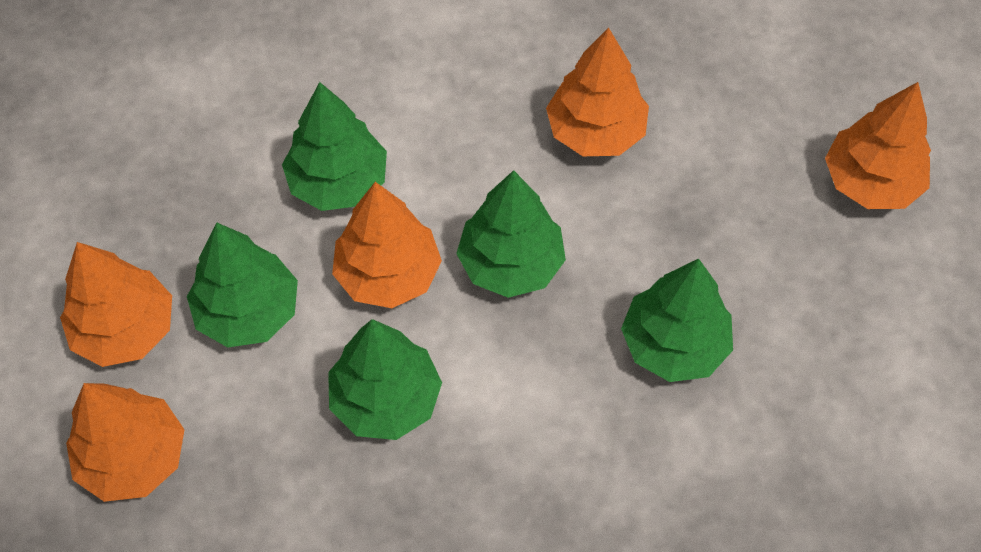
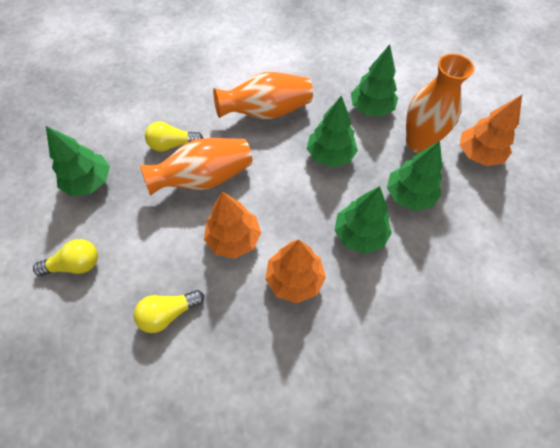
orange tree: [60,242,172,367] [66,383,185,502] [332,182,442,308] [546,28,649,156] [825,82,931,209] = 5 -> [204,191,261,259] [265,239,326,303] [460,95,522,166] = 3
orange vase: none = 0 -> [140,138,252,196] [213,72,313,119] [406,54,474,153] = 3
yellow light bulb: none = 0 -> [33,239,98,276] [134,290,204,333] [145,122,203,152] = 3

